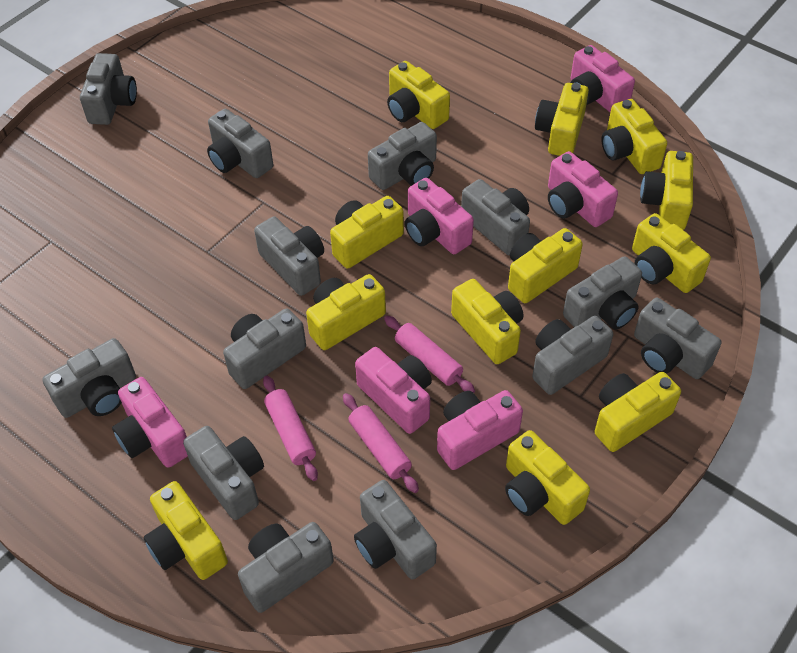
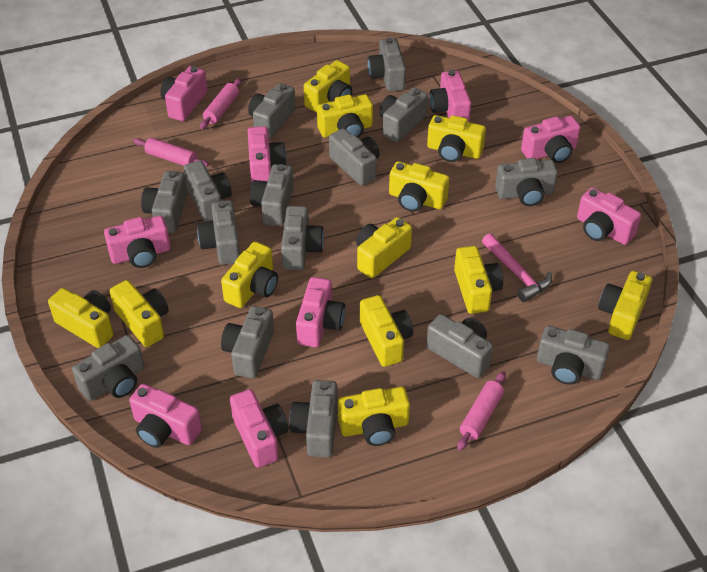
grey camera: [42,338,136,418] [80,53,137,125] [183,426,264,520] [207,109,273,178] [223,308,306,389] [238,522,334,613] [254,216,324,296] [354,480,437,579] [368,122,437,190] [461,179,530,256] [532,316,613,395] [563,256,642,330] [634,298,722,379] = 13 -> [72,335,144,401] [141,171,188,233] [183,160,232,222] [197,200,240,265] [221,306,274,379] [248,83,296,139] [250,164,294,226] [281,206,324,270] [289,380,338,458] [329,128,380,186] [368,37,406,91] [379,88,428,142] [426,314,493,378] [495,158,558,206] [537,326,610,385] = 15
pink camera: [112,377,188,468] [355,347,432,434] [405,178,474,254] [437,390,523,470] [548,151,618,227] [571,45,635,112] = 6 -> [104,216,171,268] [129,384,202,448] [160,66,208,121] [230,389,288,468] [248,126,287,182] [296,277,345,347] [429,70,471,122] [521,116,581,163] [577,187,641,245] = 9
pink hammer: none = 0 -> [482,233,552,302] = 1

